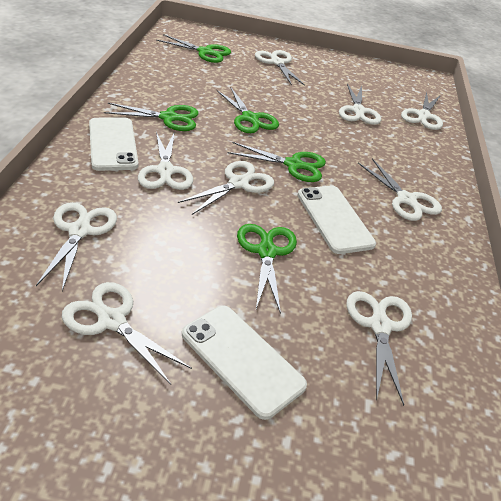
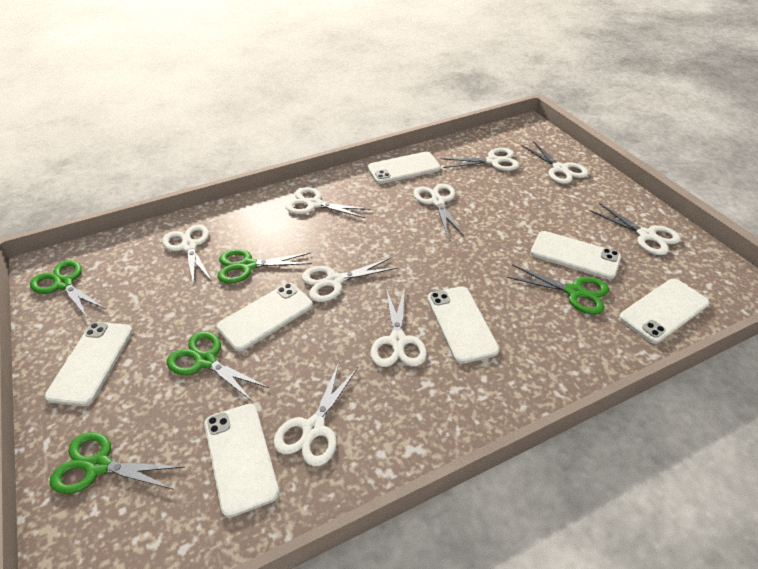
white phone: [89,118,138,171] [182,306,307,420] [297,186,376,254] = 3 -> [45,322,133,406] [204,404,279,518] [216,283,313,351] [368,152,441,184] [427,286,499,364] [531,231,621,279] [619,279,709,344] = 7

